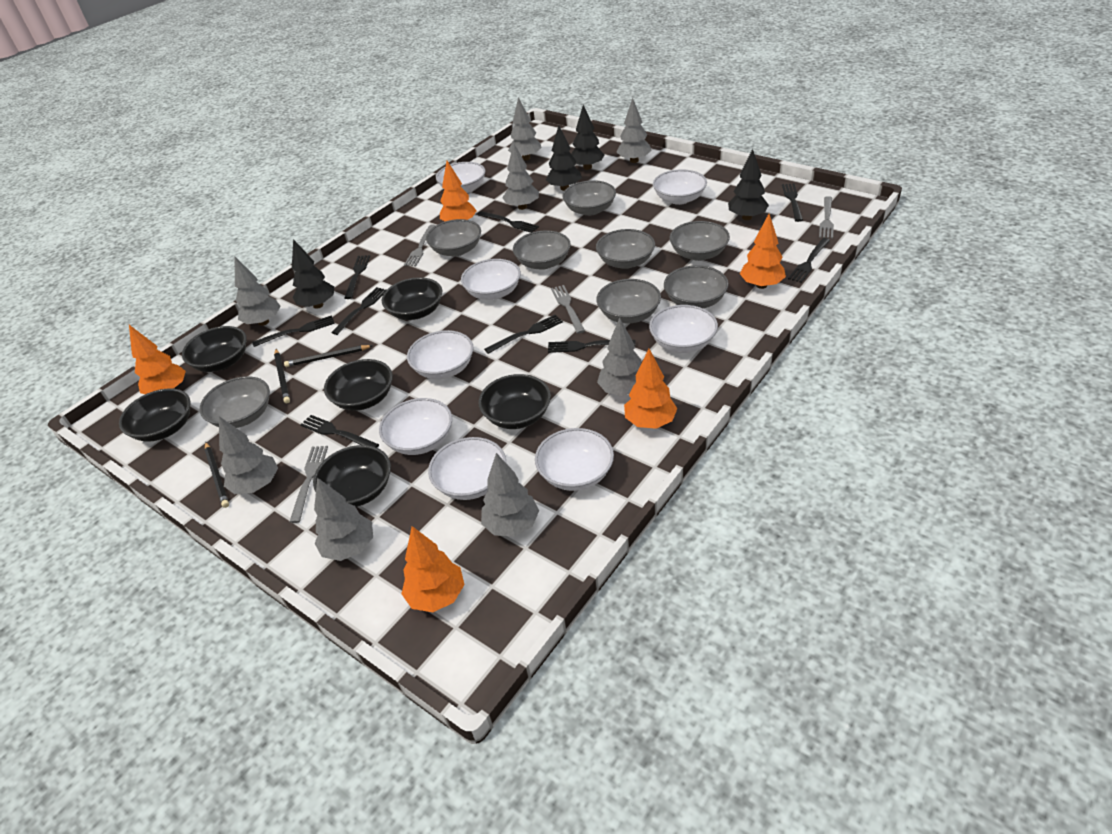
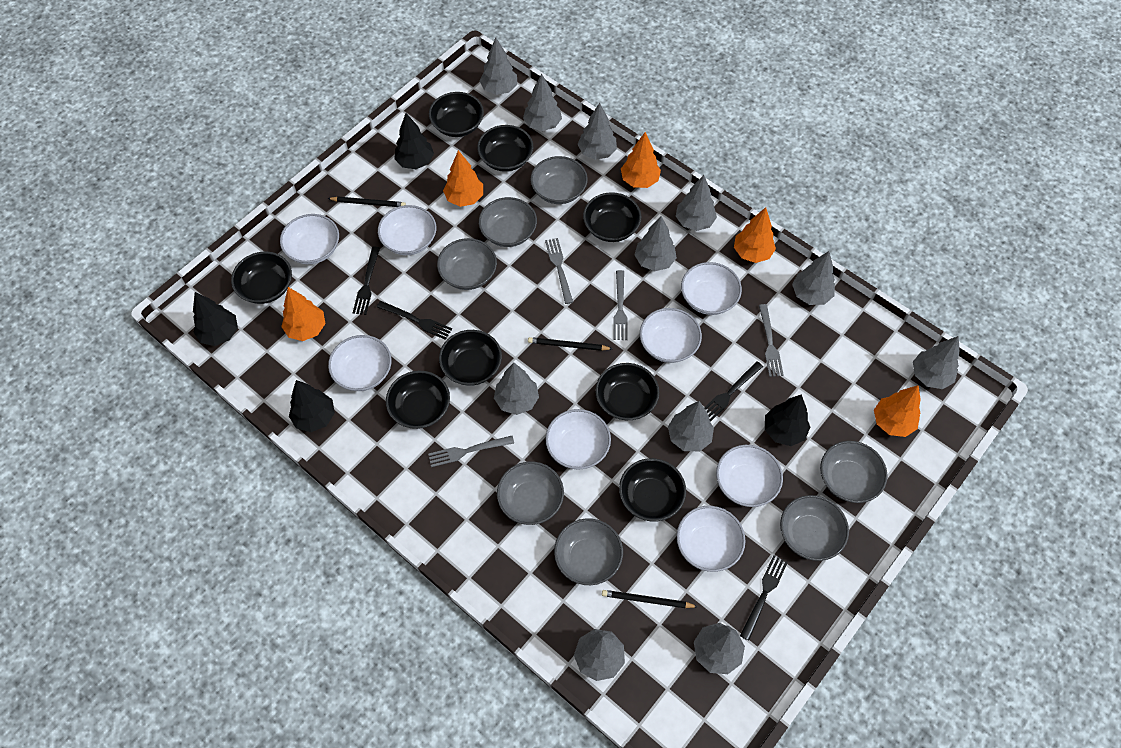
black bowl: [119,389,191,442] [182,326,247,372] [313,445,391,507] [324,359,393,411] [382,277,442,320] [479,374,551,429] = 6 -> [231,251,292,304] [386,371,450,429] [429,92,484,137] [439,330,502,386] [477,125,533,172] [583,192,641,242] [595,363,659,420] [619,458,686,522] = 8
black fork: [252,315,335,347] [300,415,379,448] [331,287,387,335] [345,255,370,299] [477,211,539,233] [484,315,563,354] [548,340,636,353] [782,184,803,222] [788,238,830,283] = 9 -> [353,247,380,315] [377,301,452,340] [704,361,763,422] [740,555,788,641] = 4
grey bowl: [200,376,270,428] [426,219,481,257] [513,231,571,270] [563,180,616,216] [596,229,655,269] [596,279,661,323] [664,265,729,308] [670,221,730,261] = 8 -> [437,238,497,290] [479,197,537,247] [497,462,564,525] [531,156,588,204] [554,518,623,585] [780,495,849,561] [820,441,888,503] = 7
grey tree: [219,416,278,494] [234,256,281,326] [314,478,373,561] [481,453,539,536] [502,143,539,210] [508,97,542,160] [597,318,642,396] [617,98,652,163] = 8 -> [480,37,517,95] [494,362,539,415] [523,74,562,131] [574,629,625,681] [577,103,617,160] [635,216,677,271] [668,401,714,451] [676,175,717,231] [694,623,745,674] [792,251,835,305] [913,336,960,389] = 11

